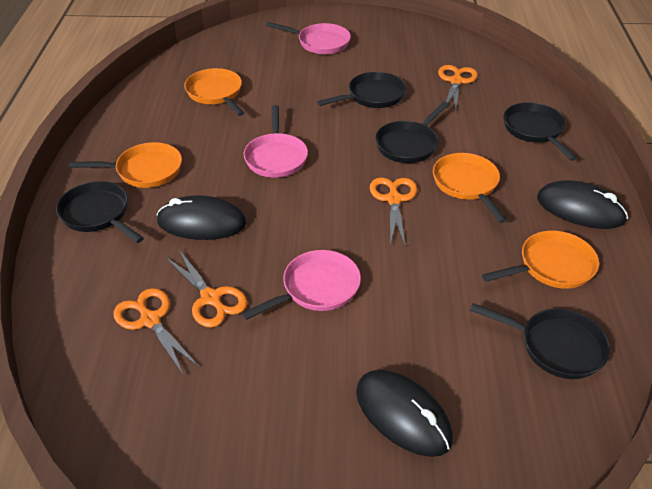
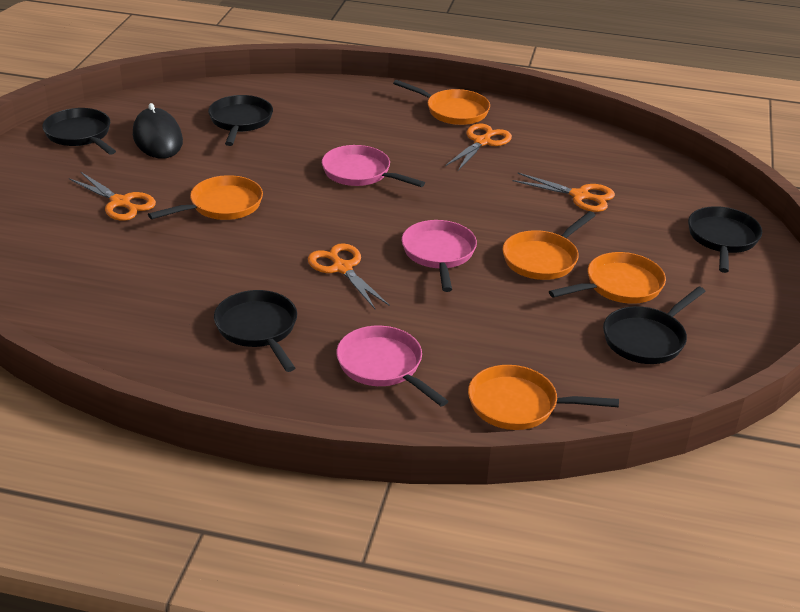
black mouse: [156,195,246,240] [356,370,453,457] [537,180,628,229] = 3 -> [133,103,183,159] = 1
orange pan: [69,142,182,188] [184,68,244,116] [433,153,507,223] [482,230,599,289] = 4 -> [148,175,263,220] [393,80,490,125] [468,365,619,430] [502,211,596,280] [549,252,666,304] = 5

